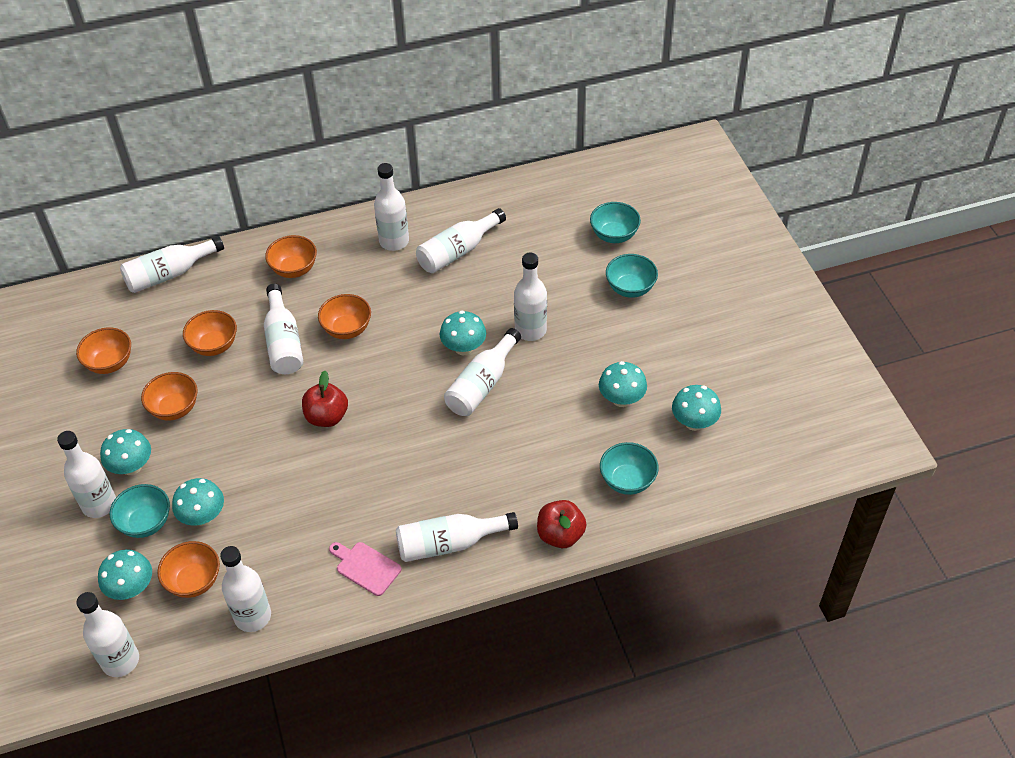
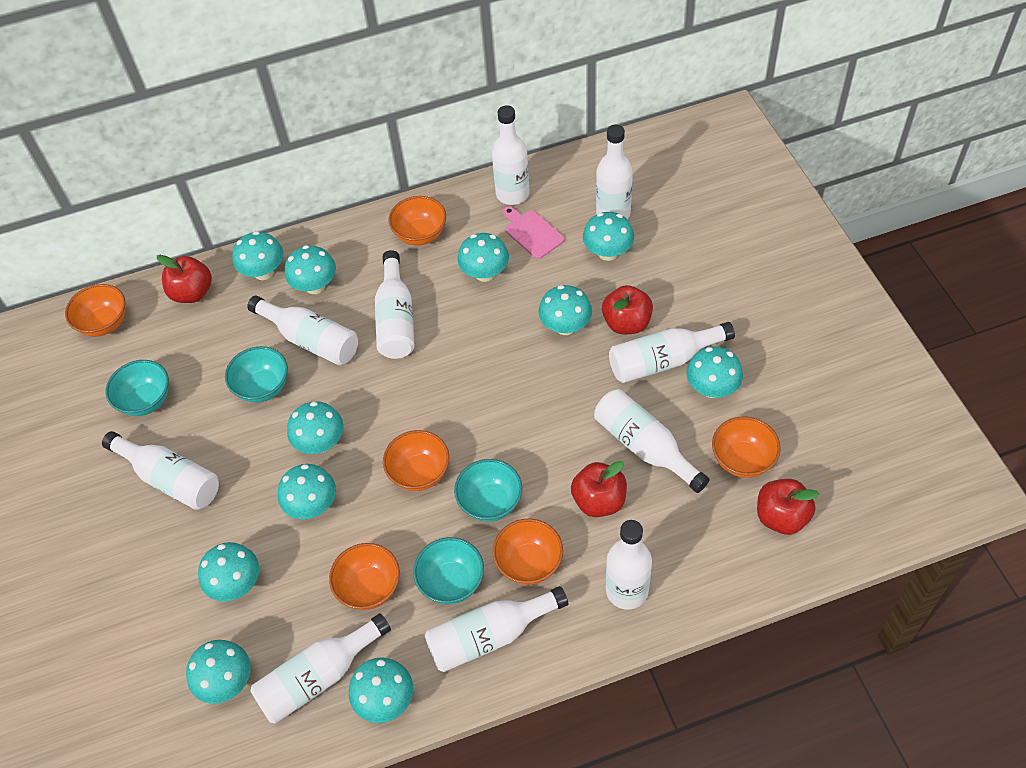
red apple: [302,371,348,427] [537,500,586,548] = 2 -> [157,255,212,303] [571,461,627,517] [602,285,653,334] [757,479,819,535] = 4
turquoise mushroom: [98,549,152,600] [100,429,151,475] [172,478,224,526] [440,310,486,355] [599,361,647,407] [672,385,721,431] = 6 -> [186,640,251,704] [198,542,259,601] [232,231,283,280] [278,464,336,519] [285,245,336,294] [287,401,343,454] [349,658,413,723] [457,233,509,282] [538,285,592,335] [583,212,634,261] [686,346,743,398] = 11

